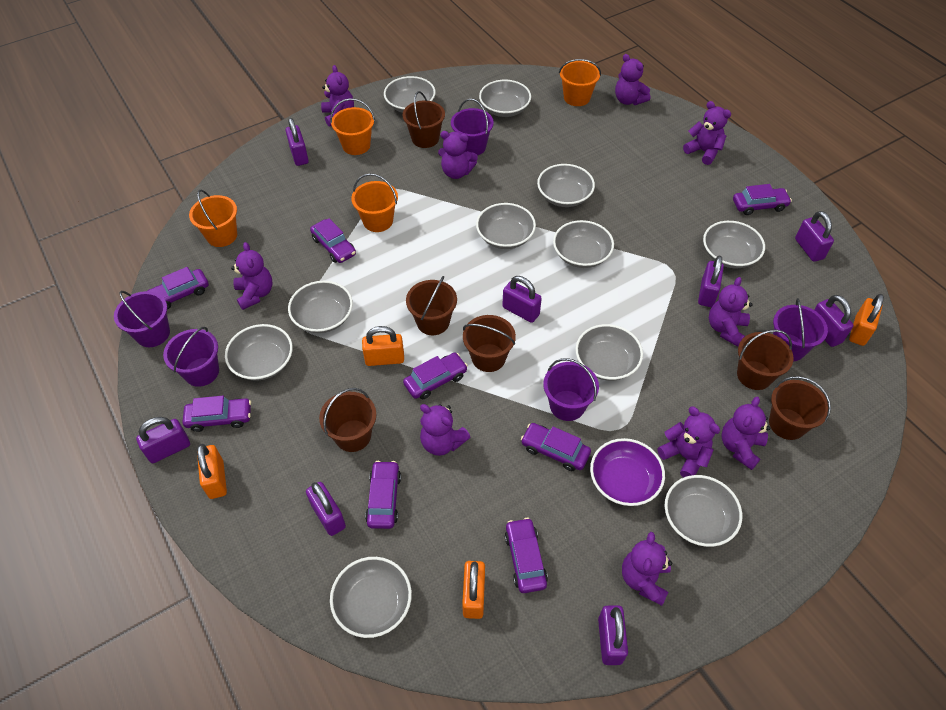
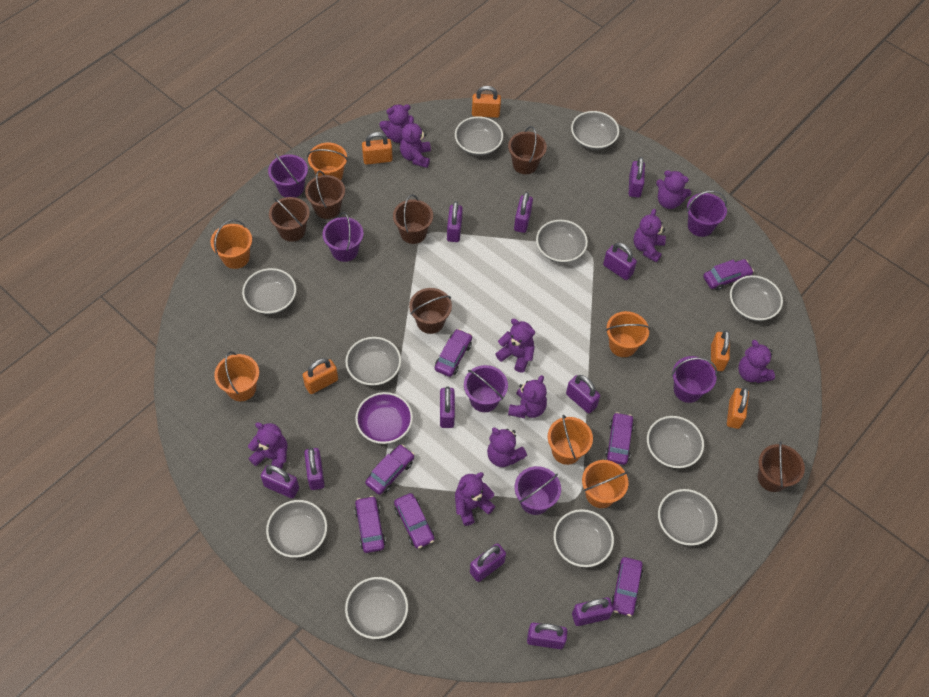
orange bucket: [189,190,237,247] [330,98,375,155] [351,173,398,232] [559,59,601,106] = 4 -> [210,219,252,269] [214,351,259,401] [307,143,348,180] [548,415,593,465] [582,460,628,508] [606,311,650,357] = 6
orange padlock: [197,444,227,499] [362,326,404,366] [462,561,485,619] [849,294,884,346] = 4 -> [303,358,338,394] [362,132,393,165] [472,86,501,118] [711,330,730,371] [727,387,749,429] = 5
purple bucket: [114,291,170,347] [163,327,219,387] [451,99,494,155] [543,358,599,421] [773,298,828,362] = 5 -> [268,153,308,198] [322,212,364,262] [464,365,508,412] [515,466,561,515] [672,356,717,403] [687,191,727,237] = 6
purple car: [147,267,209,310] [183,396,251,432] [310,218,356,263] [365,461,401,529] [403,353,468,399] [505,518,548,593] [521,423,591,471] [733,184,792,215] = 8 -> [354,496,386,553] [365,444,415,495] [394,493,435,549] [435,329,472,377] [605,412,634,465] [611,557,643,616] [703,259,754,291] = 7
purple padlock: [136,417,190,463] [286,118,309,166] [306,482,346,536] [502,276,542,323] [598,606,628,665] [698,256,724,307] [795,211,834,262] [814,295,854,347] = 8 -> [261,465,299,498] [304,448,325,490] [440,386,455,428] [447,201,463,242] [470,543,506,582] [514,192,533,233] [527,623,567,649] [566,375,600,413] [572,597,613,626] [603,243,637,280] [629,157,645,197] = 11

